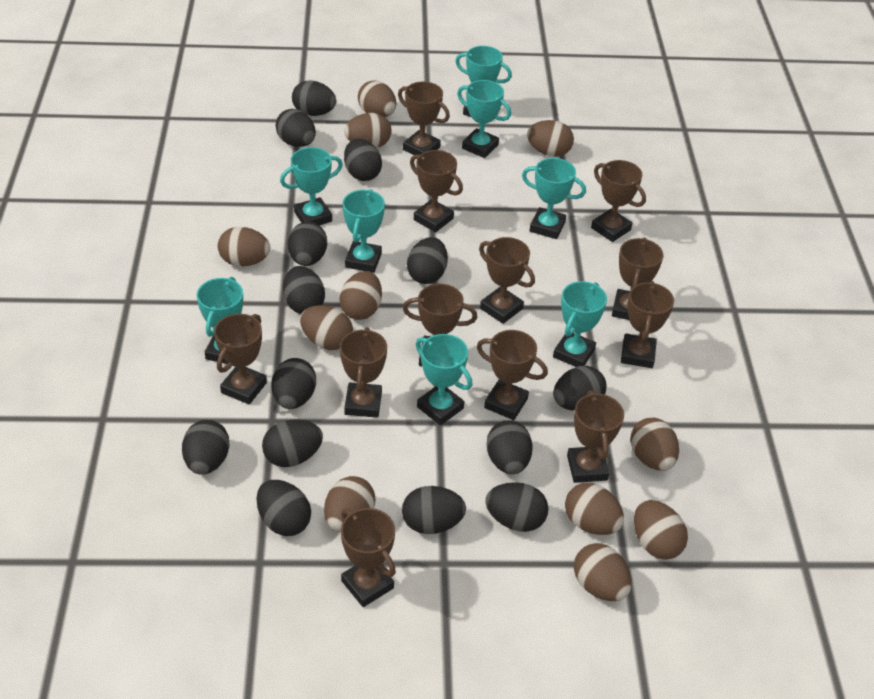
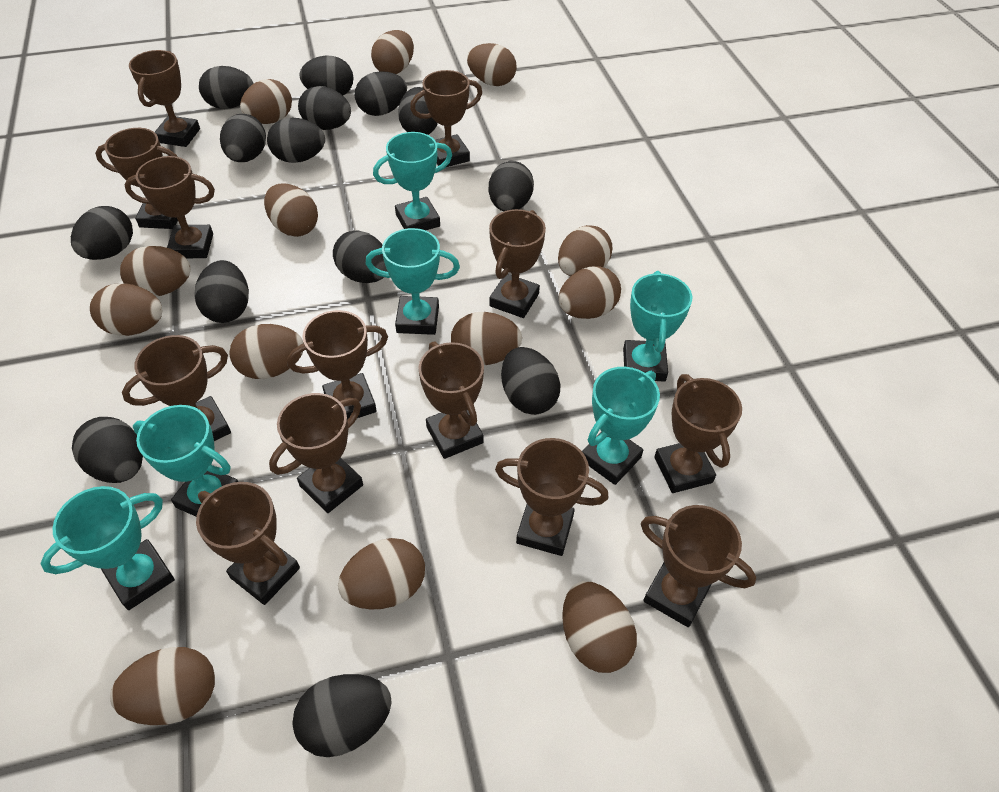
brown egg: [218,227,270,266] [300,305,353,350] [324,476,375,532] [340,271,382,320] [344,113,392,148] [358,80,396,117] [527,120,574,157] [565,483,624,535] [574,543,632,601] [630,418,679,471] [634,500,688,560] = 11 -> [90,283,162,336] [110,647,215,725] [120,246,191,296] [229,324,304,379] [240,79,292,124] [264,184,318,237] [338,538,425,610] [371,30,414,74] [451,312,522,365] [467,43,517,86] [558,225,612,276] [558,266,621,319] [562,581,637,673] = 13
brown trophy: [214,314,267,404] [340,327,387,418] [341,508,396,607] [398,82,450,155] [402,284,477,366] [410,150,463,232] [476,330,548,420] [479,237,535,324] [567,390,624,483] [591,160,646,242] [612,238,663,320] [621,281,674,368] = 12 -> [95,128,178,229] [122,335,231,441] [124,156,215,258] [129,50,200,147] [196,482,300,605] [269,393,363,513] [287,310,388,420] [410,70,482,167] [418,341,484,459] [489,209,546,318] [495,438,608,556] [641,505,756,627] [654,374,742,493] = 13
turquoise trophy: [197,277,243,364] [280,147,343,225] [342,189,385,273] [416,334,473,426] [455,46,512,117] [457,80,511,158] [522,158,586,239] [553,281,607,367] = 8 -> [40,486,175,610] [133,405,238,516] [366,228,460,335] [373,132,452,230] [582,367,660,485] [623,271,692,382] = 6

